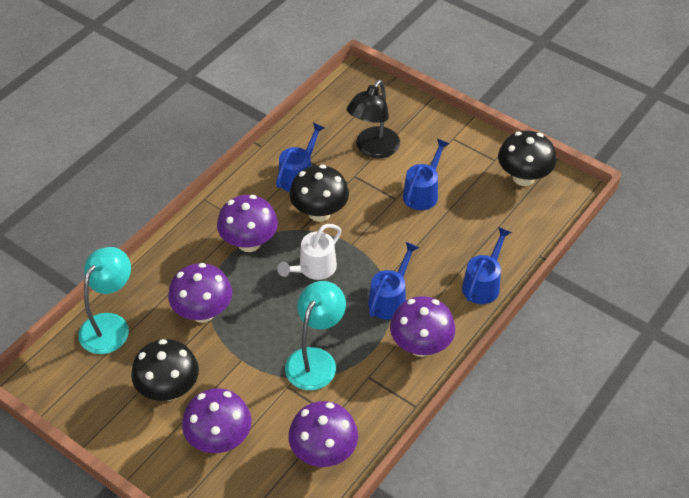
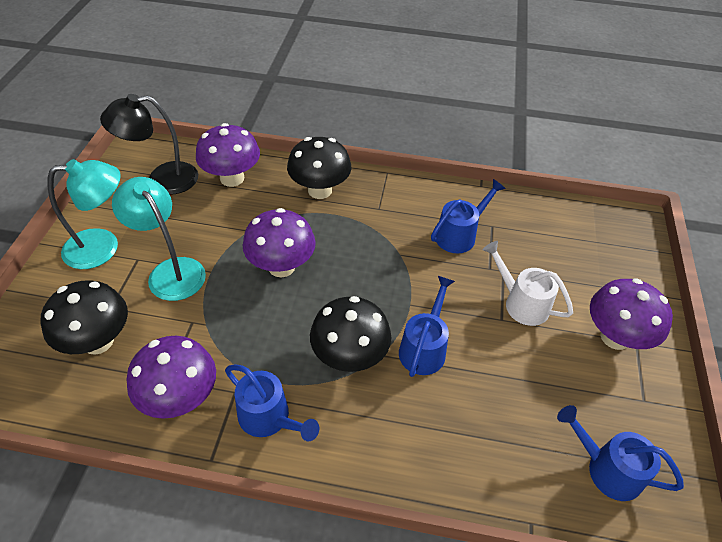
purple mushroom: [168,263,232,323] [182,388,251,453] [217,195,278,252] [288,401,358,467] [390,296,455,357] = 5 -> [126,336,216,419] [196,123,260,187] [243,208,316,277] [590,278,673,350] = 4

